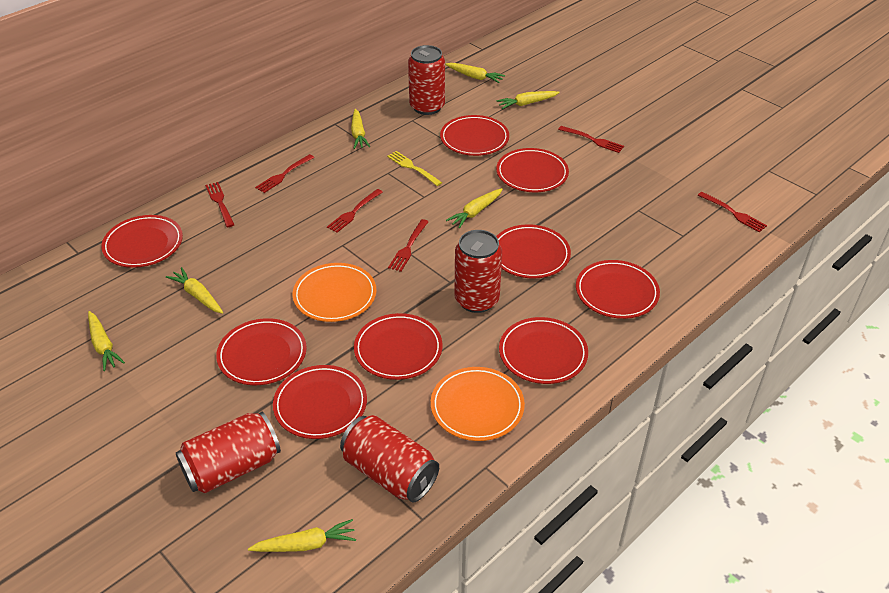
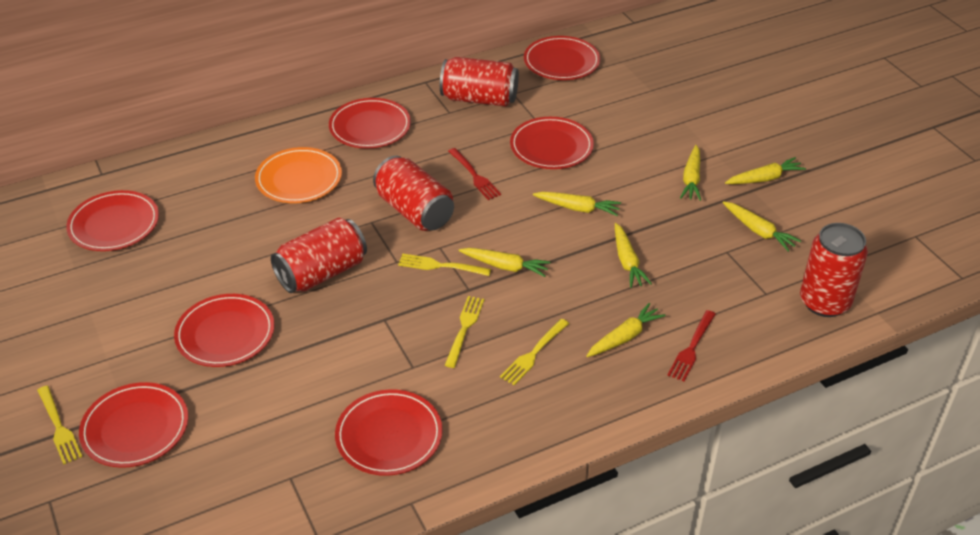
orange plate: [292,263,377,322] [431,367,525,441] = 2 -> [255,147,342,203] = 1
red fork: [205,182,234,227] [255,154,315,193] [327,189,382,233] [388,219,429,272] [558,126,624,153] [698,192,767,232] = 6 -> [448,148,501,200] [667,310,716,381] = 2
red plate: [101,215,183,268] [216,318,307,385] [273,365,367,439] [354,313,443,380] [440,115,509,156] [496,148,569,192] [496,224,571,278] [499,317,588,384] [576,260,660,319] = 9 -> [66,190,159,251] [79,382,188,468] [174,294,275,367] [329,98,411,148] [335,389,443,476] [510,117,594,169] [524,36,601,80] = 7
yellow fork: [387,151,442,186] = 1 -> [37,386,82,465] [398,254,491,276] [445,296,484,368] [500,319,569,385] = 4

